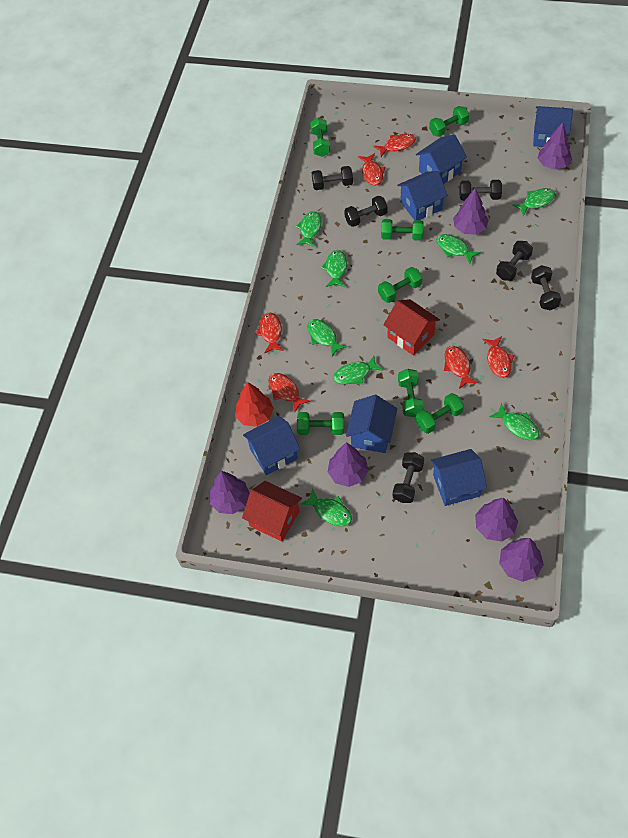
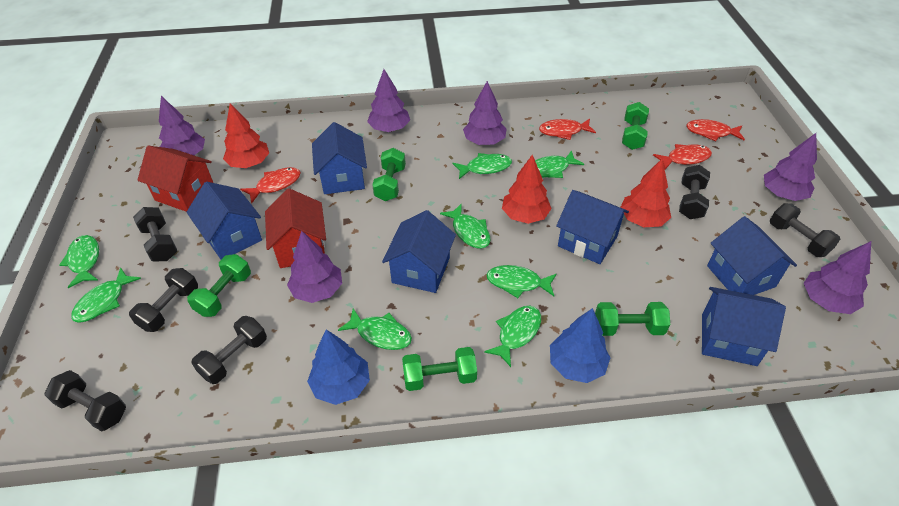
blue tree: none = 0 -> [307,330,370,405] [550,308,611,383] = 2
green dumbbell: [297,412,344,435] [310,118,330,157] [378,267,422,303] [381,219,423,241] [398,369,424,417] [416,393,464,434] [429,106,469,137] = 7 -> [187,254,251,317] [372,148,406,201] [402,347,477,391] [595,302,670,336] [622,102,649,150] = 5
red fish: [255,313,284,354] [268,373,310,412] [358,153,386,185] [373,134,416,157] [444,346,478,389] [482,336,514,378] = 6 -> [240,167,301,204] [539,119,596,140] [653,144,712,169] [686,119,745,141] = 4
red tree: [235,382,274,427] = 1 -> [223,103,269,168] [502,155,552,224] [620,159,671,227] = 3

